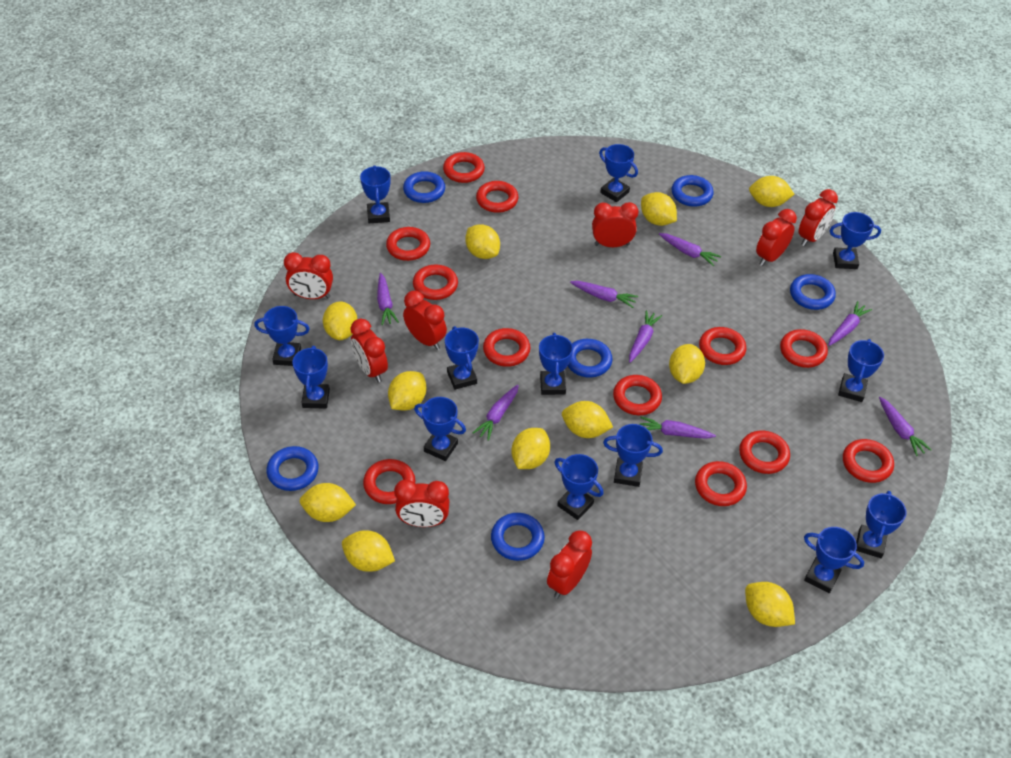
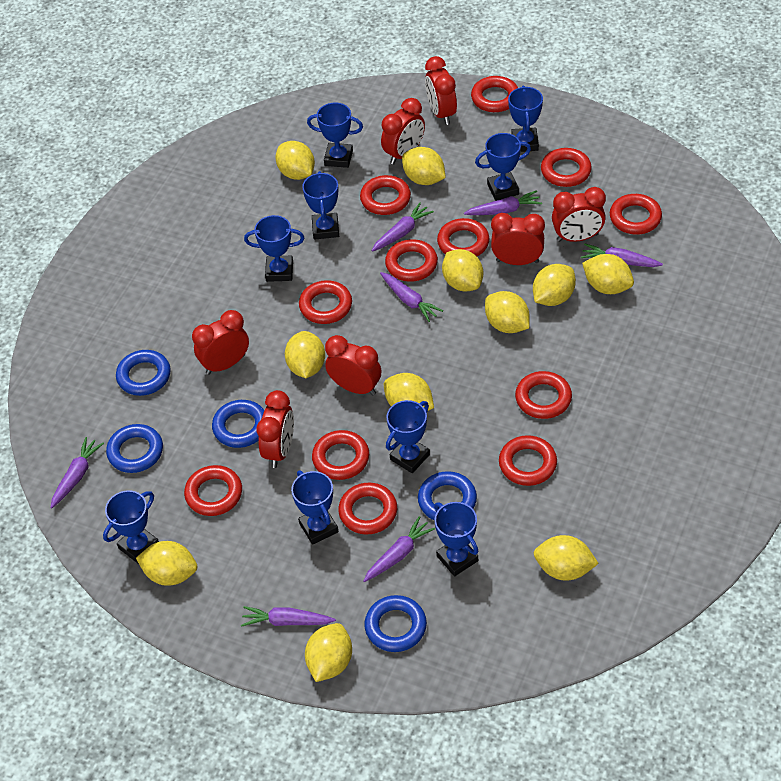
blue ring: [266,446,319,491] [403,171,445,203] [491,513,545,561] [568,339,612,377] [671,175,714,207] [790,274,836,310] = 6 -> [106,424,163,473] [116,350,171,396] [212,400,265,448] [364,595,427,652] [418,471,477,521] = 5
blue trophy: [254,306,310,366] [292,346,330,409] [360,166,391,223] [414,397,466,461] [445,326,479,390] [539,333,573,395] [555,454,603,520] [599,144,638,202] [603,424,663,487] [804,527,864,593] [830,212,881,269] [838,339,884,402] [856,491,907,558] = 13 -> [103,490,159,564] [244,215,305,282] [291,470,339,545] [302,171,339,240] [307,103,363,168] [386,400,430,473] [434,502,478,577] [475,133,531,201] [508,86,543,152] = 9
purple carrot: [377,273,399,325] [473,385,519,441] [570,281,638,308] [629,310,662,363] [640,417,716,439] [659,233,721,266] [828,301,872,346] [879,397,932,456] = 8 -> [50,437,104,509] [241,606,336,627] [363,516,435,582] [371,203,434,252] [380,272,443,322] [464,190,542,215] [581,244,663,267] = 7
red clock: [284,252,333,299] [350,319,388,383] [394,479,449,527] [403,291,447,350] [547,531,592,598] [592,202,639,247] [756,209,797,266] [798,189,838,246] = 8 -> [192,310,249,375] [256,390,294,468] [325,335,381,396] [381,98,425,165] [425,56,457,125] [491,213,545,265] [552,187,606,242] = 7

